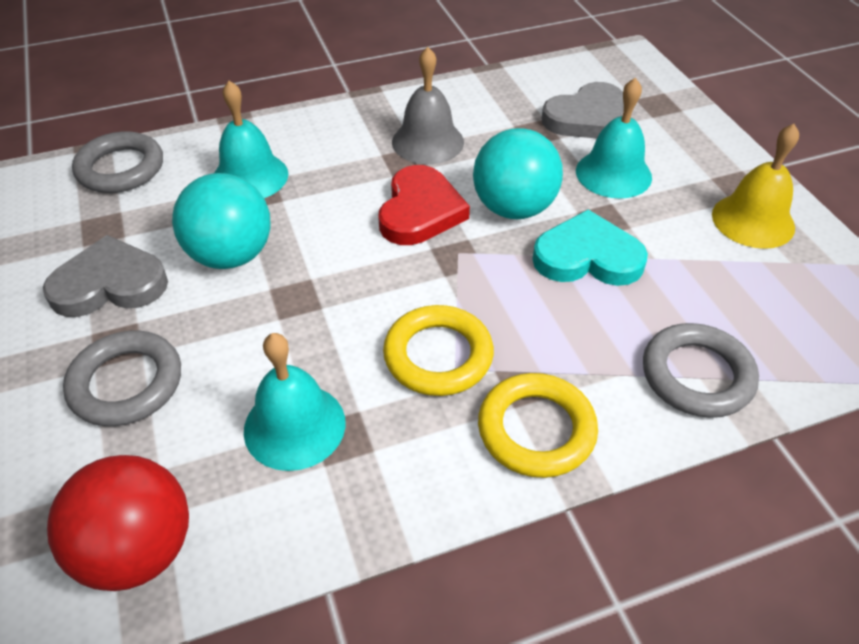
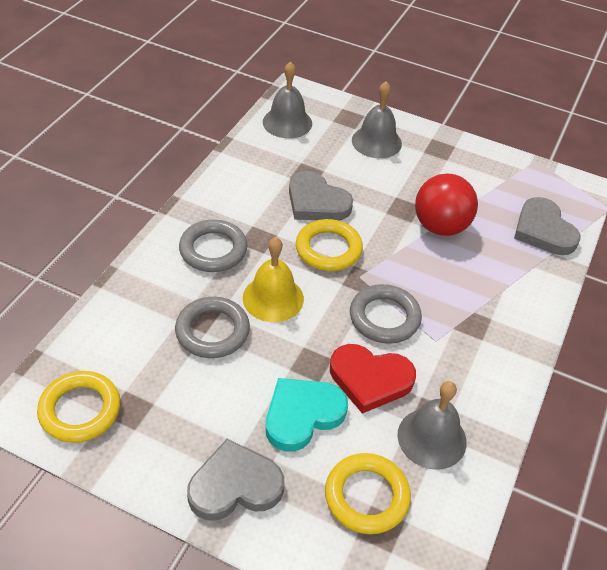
grey bell: [392,47,464,164] = 1 -> [263,61,312,139] [352,81,402,158] [398,381,467,470] = 3
grey heart: [43,235,168,317] [541,82,624,138] = 2 -> [187,439,284,520] [289,171,353,221] [514,197,580,255] = 3
turquoise ball: [172,173,271,269] [473,128,563,219] = 2 -> none = 0
turquoise bell: [214,81,288,198] [244,333,346,471] [576,77,652,199] = 3 -> none = 0
yellow ring: [383,305,494,396] [478,373,598,478] = 2 -> [37,371,120,443] [296,219,363,271] [325,453,411,534] = 3

